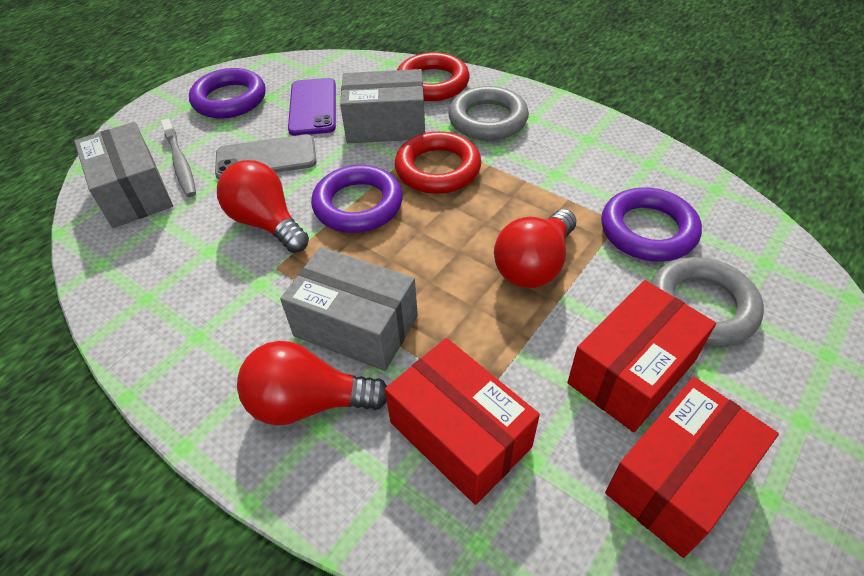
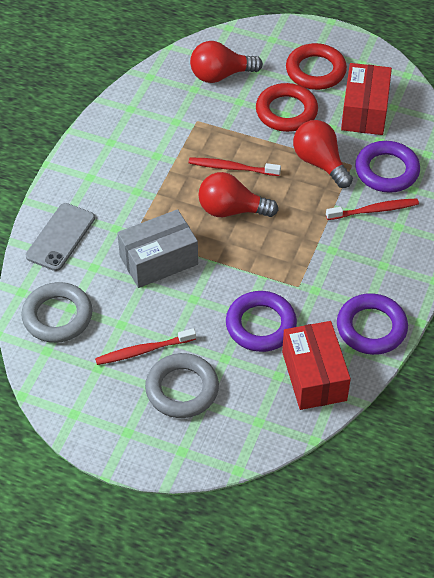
grey box: [74,122,173,228] [280,247,418,371] [340,69,425,143] = 3 -> [117,209,198,288] = 1
grey toothbrush: [161,119,196,197] = 1 -> none = 0
purple phone: [288,78,336,136] = 1 -> none = 0
red box: [385,338,540,505] [567,280,716,432] [605,377,779,558] = 3 -> [282,321,351,410] [341,63,392,135] = 2
red toothbrush: none = 0 -> [95,328,196,365] [189,157,281,176] [326,198,419,220] = 3

